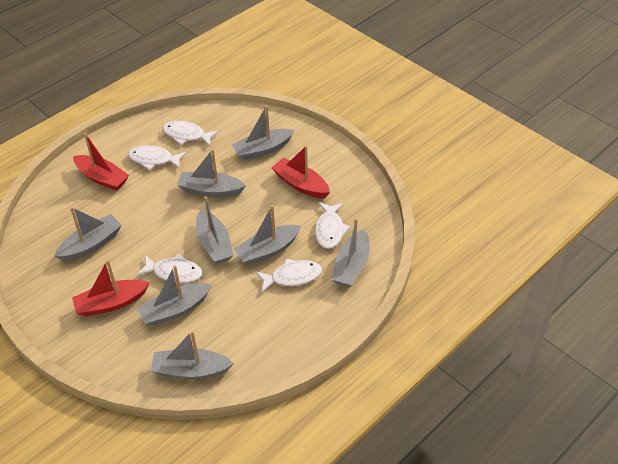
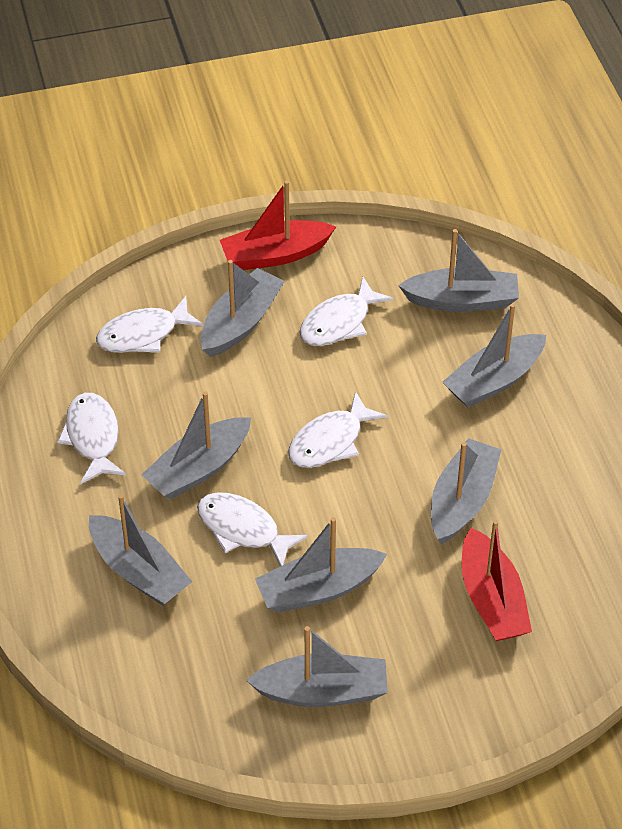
red boat: [72,260,149,316] [73,133,129,191] [272,146,330,198] = 3 -> [220,180,336,270] [462,520,532,641] = 2

